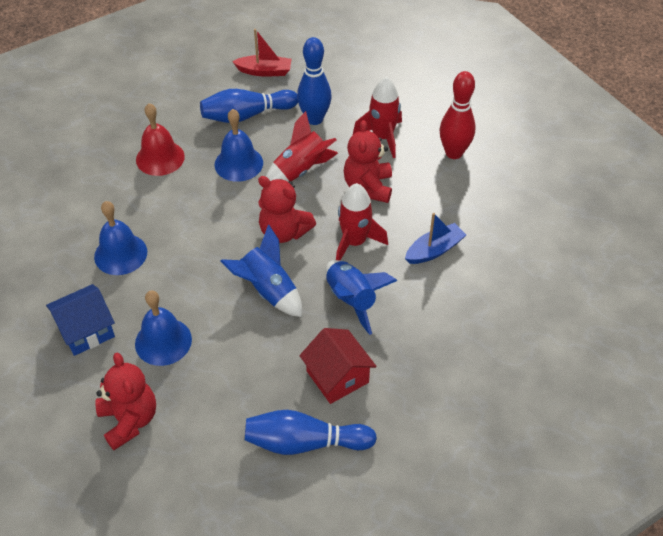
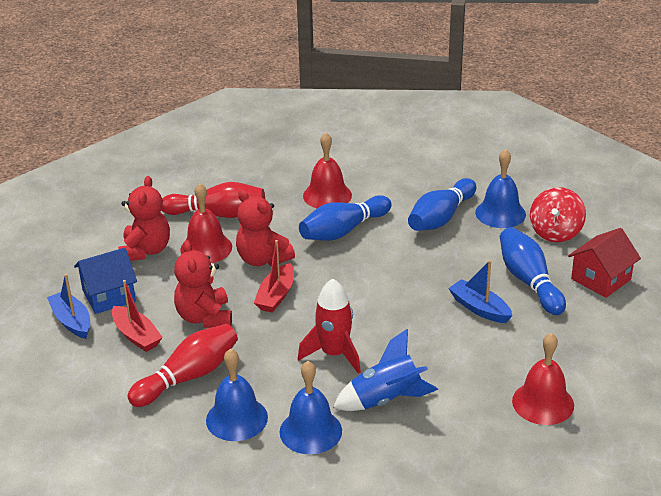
blue boat: [405,213,466,264] = 1 -> [47,274,90,339] [448,260,513,323] = 2
blue rocket: [220,225,302,317] [325,260,397,335] = 2 -> [333,329,438,411] = 1
red bell: [136,103,185,176] = 1 -> [180,183,232,263] [303,132,352,208] [512,333,574,425] = 3
red boat: [232,29,292,77] = 1 -> [112,280,163,352] [254,240,294,312] = 2
red bowling pin: [440,71,475,159] = 1 -> [127,324,238,407] [161,182,265,218] = 2
red rocket: [266,111,338,182] [336,183,388,260] [353,77,402,158] = 3 -> [298,278,361,374] = 1
red spinning top: none = 0 -> [530,187,586,242] = 1

